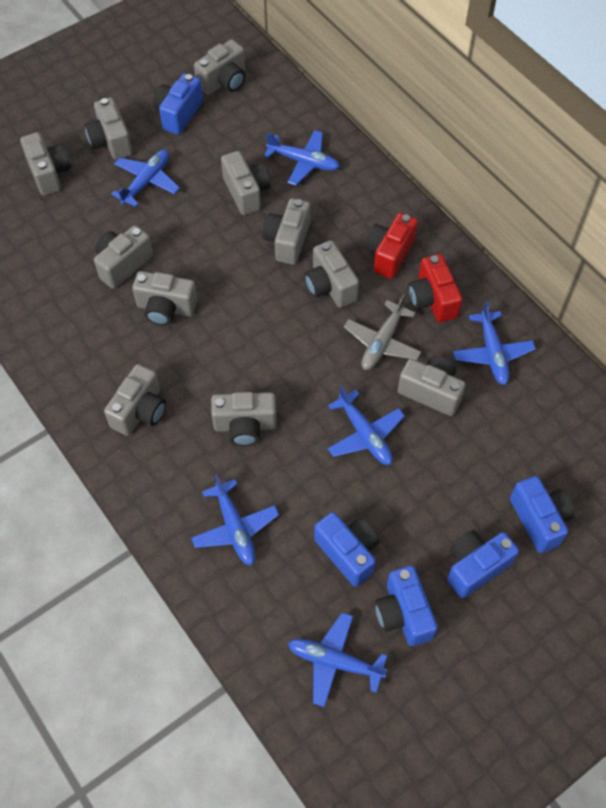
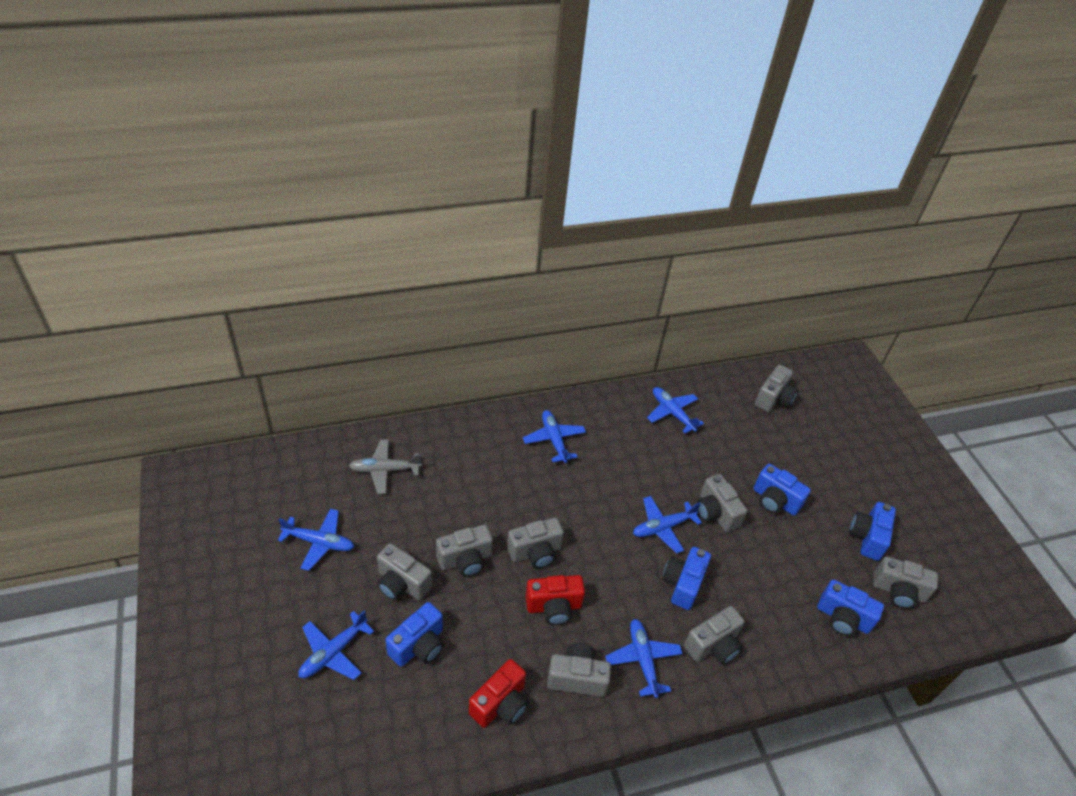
grey camera: [20,132,71,196] [84,97,133,160] [94,225,153,289] [104,364,166,436] [132,271,198,326] [194,39,245,95] [211,392,277,446] [221,151,270,215] [263,198,310,265] [304,240,359,308] [398,356,466,416] = 11 -> [377,543,432,601] [436,525,493,577] [507,518,564,569] [547,643,611,697] [684,606,745,665] [696,474,747,532] [755,365,798,412] [873,556,938,609] = 8

